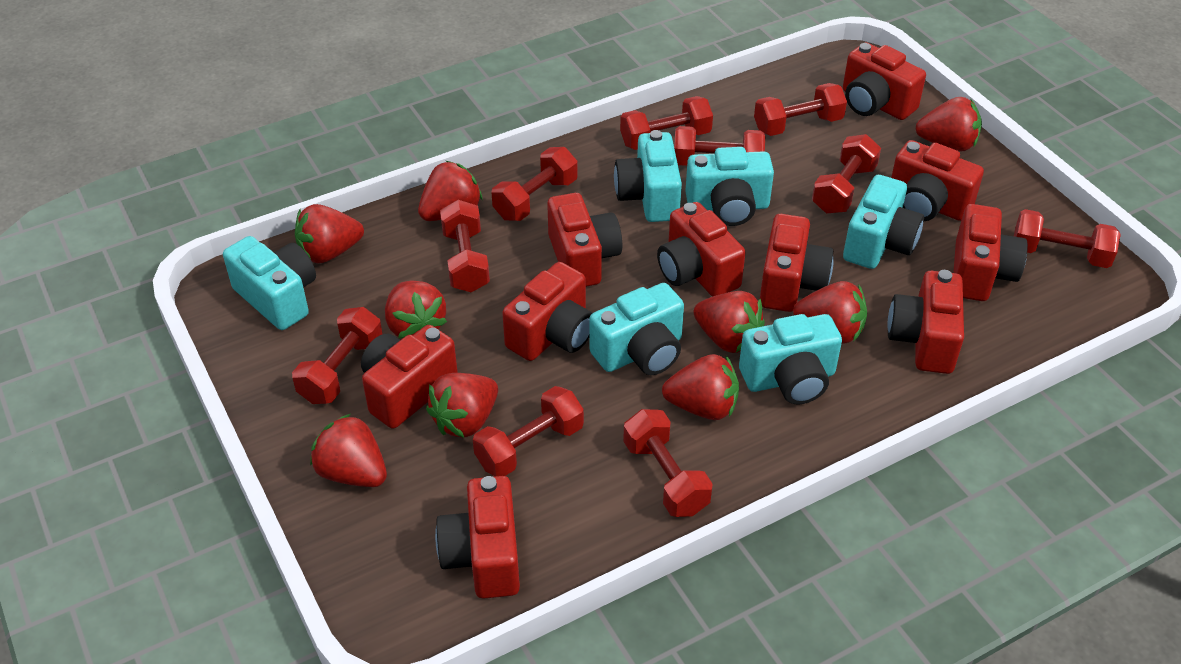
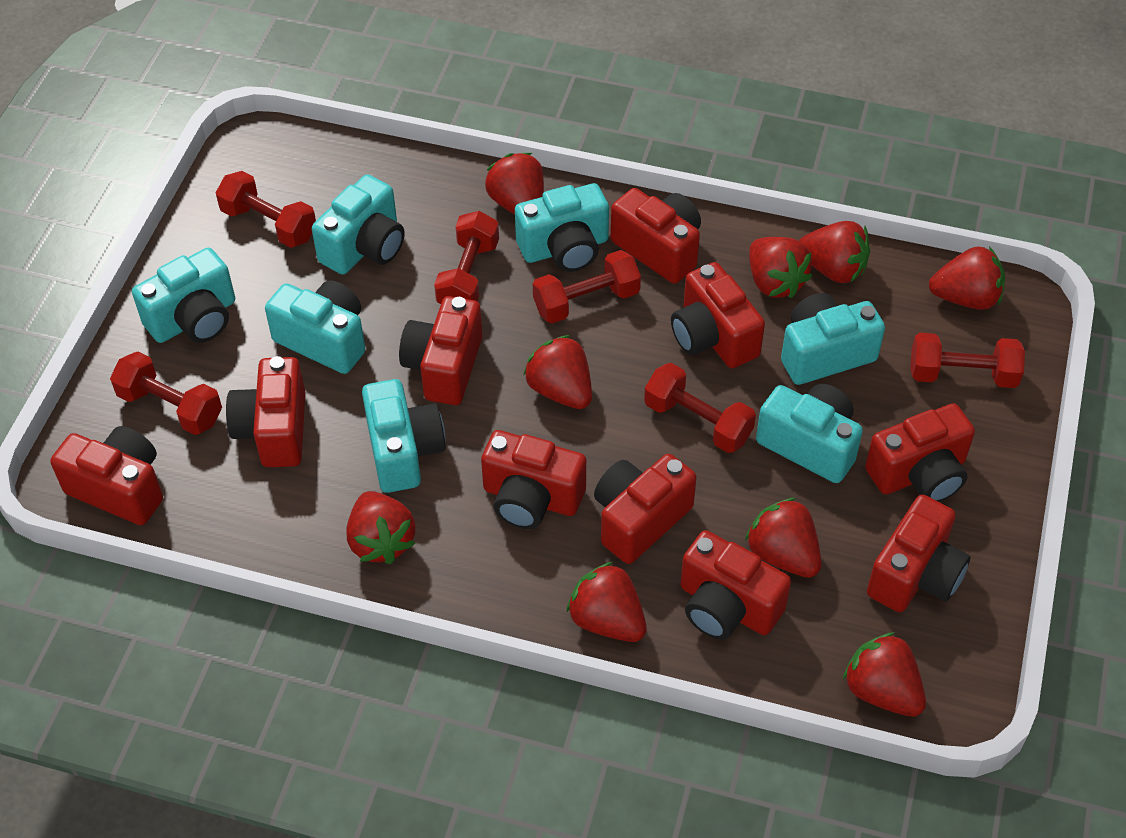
red dumbbell: [292,307,382,404] [440,200,490,292] [473,386,584,476] [492,147,578,221] [620,96,713,150] [623,409,713,517] [674,126,765,166] [754,83,847,136] [812,134,881,214] [1014,209,1121,268] = 10 -> [110,352,222,435] [216,171,316,248] [434,211,499,304] [533,250,641,324] [644,363,756,453] [910,333,1025,388] = 6
turquoise camera: [223,236,316,330] [589,283,684,375] [614,130,682,222] [685,147,774,226] [739,314,842,405] [843,175,924,269] = 6 -> [132,248,235,343] [265,280,365,374] [312,174,405,275] [362,379,446,493] [515,183,609,272] [756,384,863,483] [781,293,885,385] = 7

